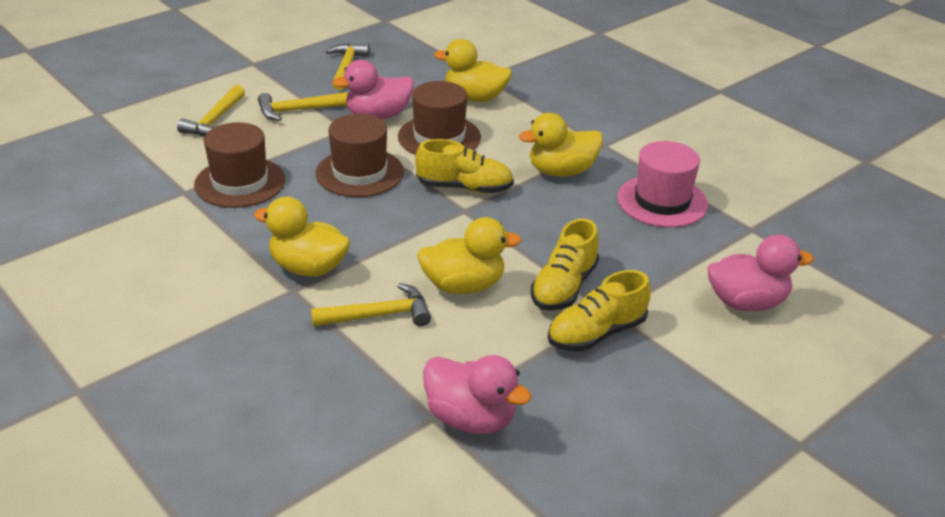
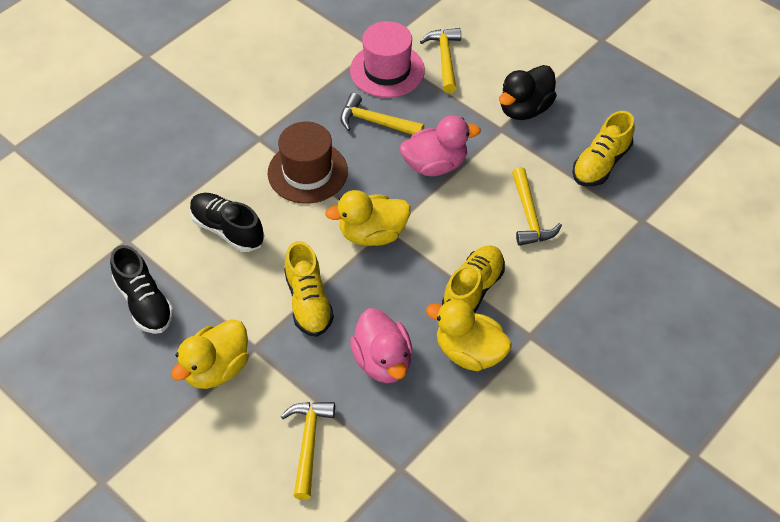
black duck: none = 0 -> [499,65,557,120] = 1
black shoe: none = 0 -> [110,245,174,334] [190,193,264,252] = 2
brown hat: [194,122,285,208] [316,114,404,197] [398,81,481,155] = 3 -> [268,122,348,204] = 1
pink duck: [332,60,414,120] [423,355,532,434] [707,234,814,311] = 3 -> [350,308,413,383] [400,115,481,176] = 2
yellow duck: [254,197,350,277] [417,217,522,294] [434,39,512,102] [519,113,603,177] = 4 -> [171,319,249,389] [325,190,411,246] [426,299,512,371] = 3

